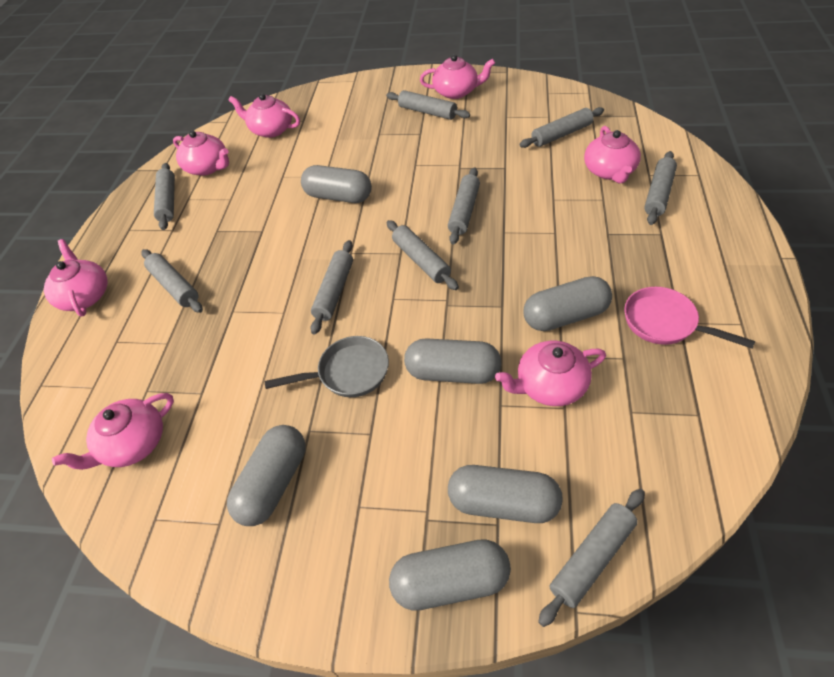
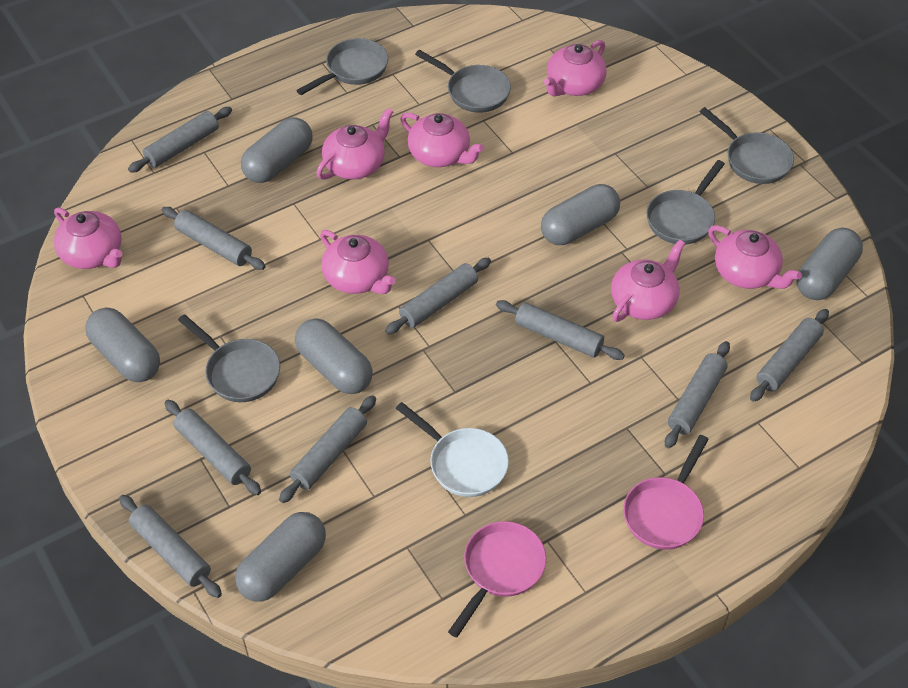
grey pan: [265,336,389,397] = 1 -> [178,314,280,402] [296,38,388,95] [415,50,511,113] [646,160,725,245] [700,107,794,184] = 5
pink pan: [624,287,755,349] = 1 -> [448,521,546,638] [623,435,709,550] = 2
white pan: none = 0 -> [395,402,509,497] = 1

